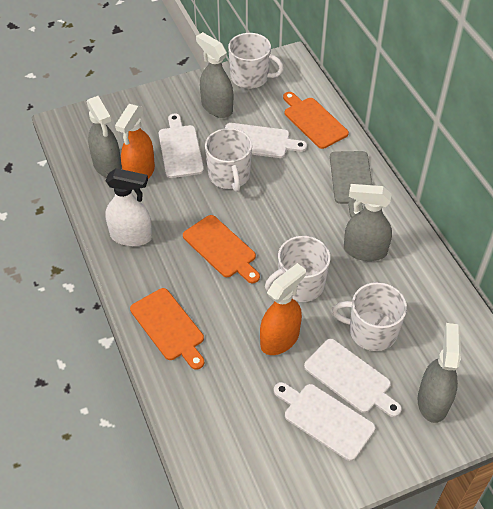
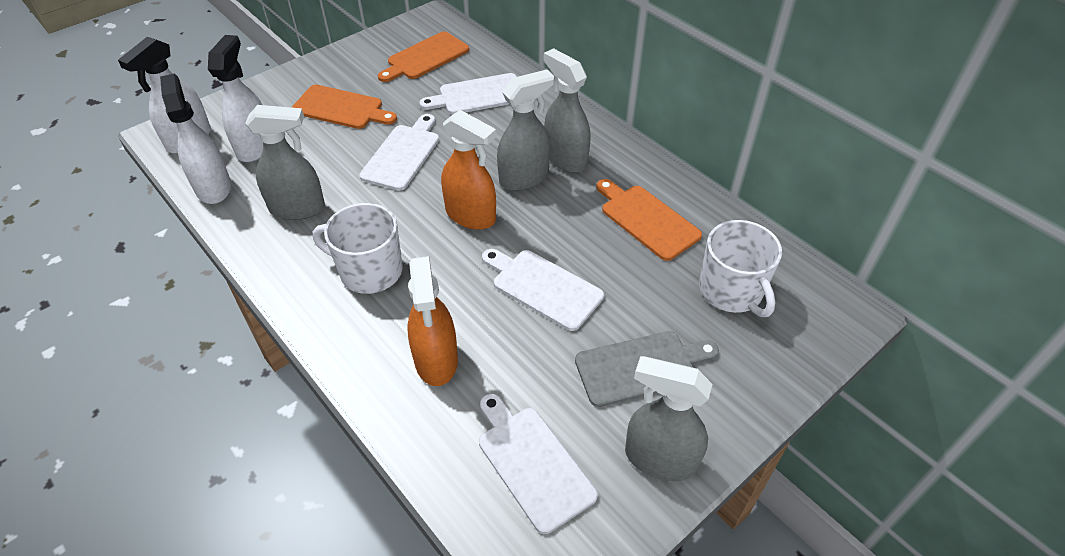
white mug: [205,128,252,192] [228,33,284,89] [265,236,330,302] [332,282,407,351] = 4 -> [313,203,403,294] [699,220,782,317] = 2
white spray bottle: [105,168,152,246] = 1 -> [118,37,211,154] [160,74,231,204] [208,35,263,162] = 3

